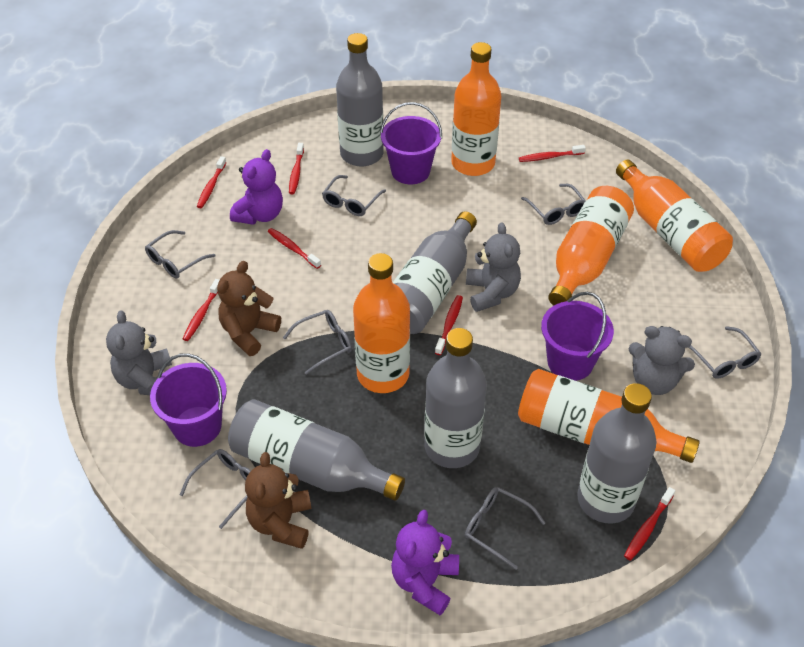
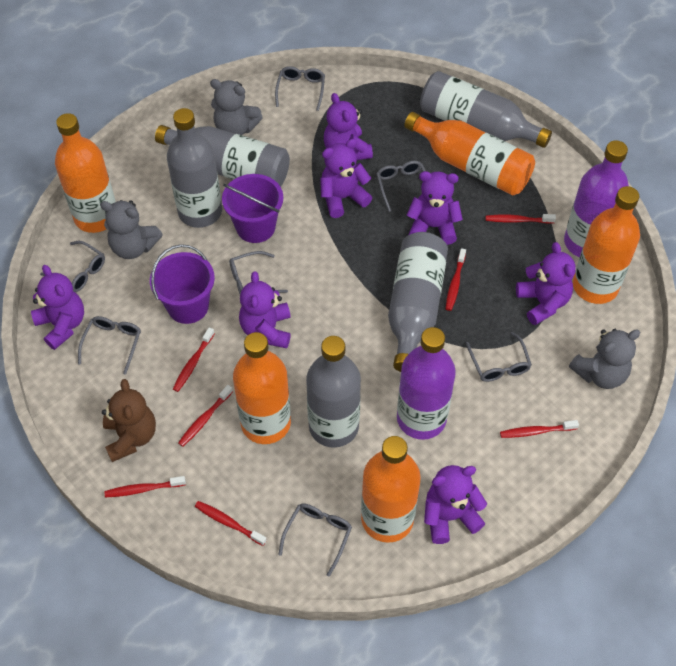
brown teddy bear: [217,261,281,356] [245,452,311,549] = 2 -> [102,379,156,462] = 1
purple bottle: none = 0 -> [397,327,456,440] [564,141,629,257] = 2
purple bucket: [150,353,227,447] [380,102,442,184] [541,292,614,381] = 3 -> [150,244,215,324] [222,174,283,243] = 2
purple teddy bear: [230,149,283,225] [391,510,459,615] = 2 -> [31,265,84,350] [239,271,291,348] [320,139,372,218] [324,93,373,160] [407,171,463,245] [424,465,487,544] [516,242,576,325] = 7

